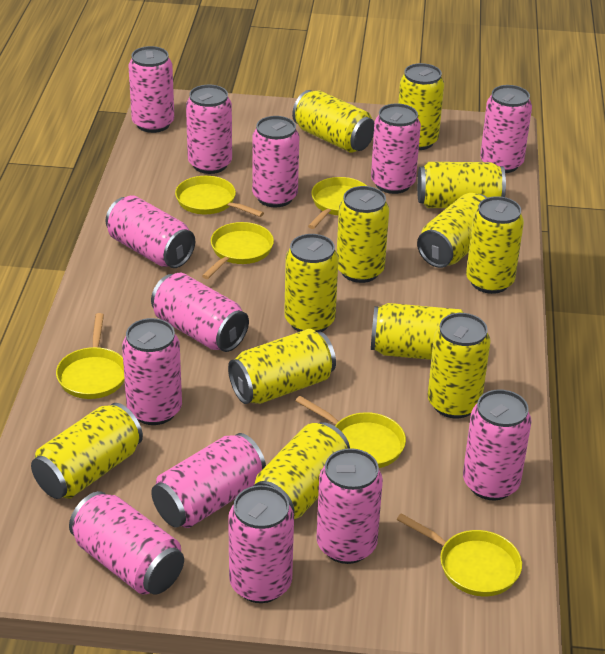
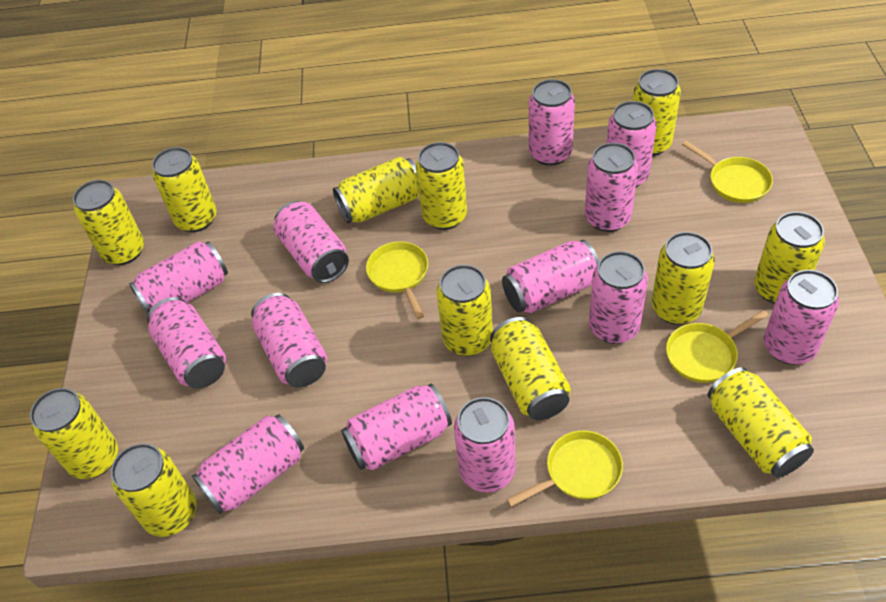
yellow pan: [56,313,125,399] [175,176,264,217] [202,222,274,279] [296,396,406,468] [308,177,367,229] [397,513,522,596] = 6 -> [366,241,428,319] [506,430,623,507] [666,310,769,383] [682,141,773,203] = 4

